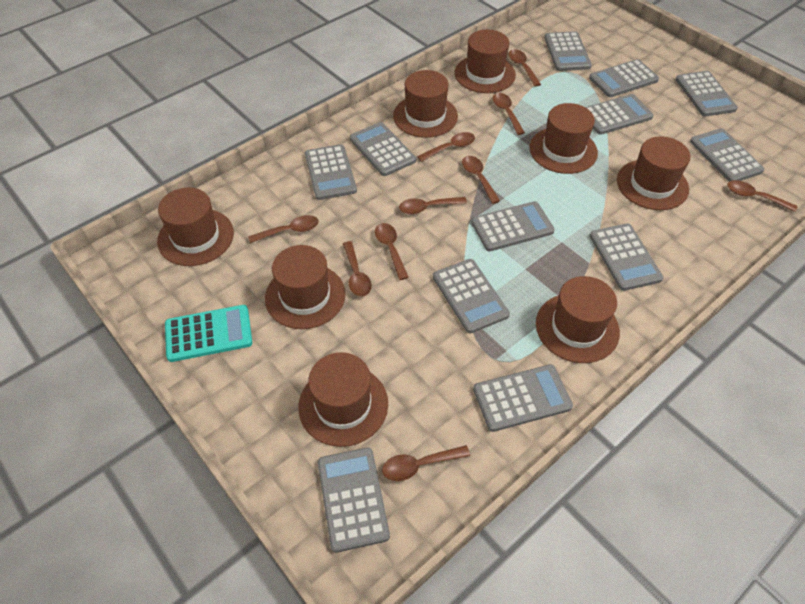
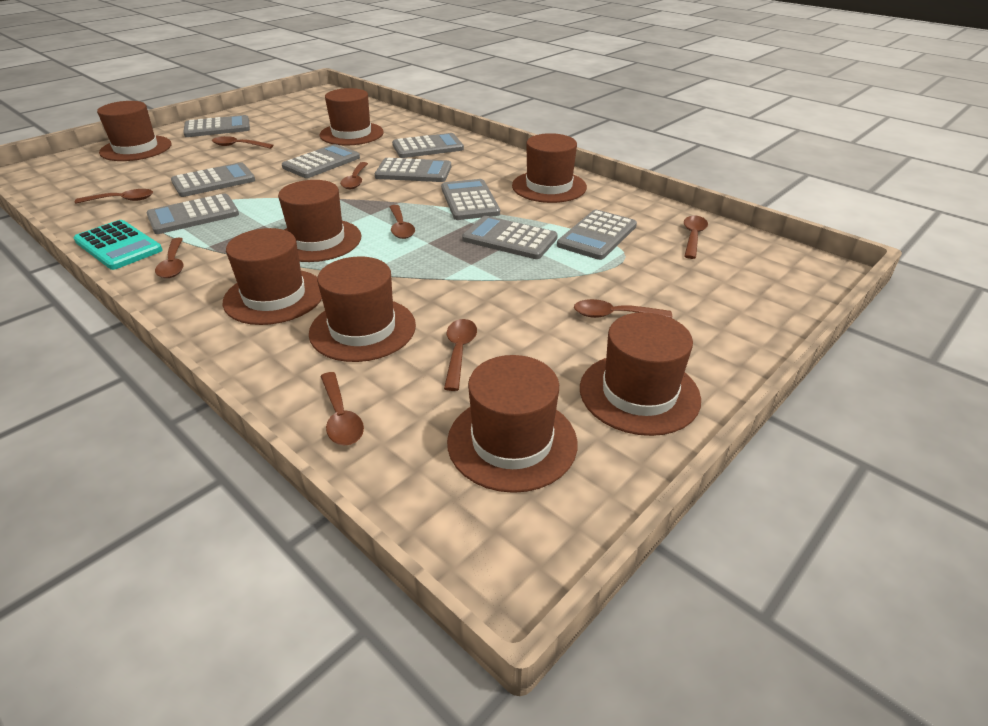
brown spoon: [248,215,318,243] [343,241,372,297] [375,223,409,280] [382,445,470,481] [399,197,467,214] [417,132,475,162] [462,156,500,204] [492,93,525,135] [508,49,541,87] [727,180,797,212] = 10 -> [75,189,153,204] [155,238,184,278] [212,136,273,149] [320,372,364,445] [340,162,368,189] [390,205,415,239] [444,319,477,391] [574,299,672,318] [684,215,708,259] = 9
grey calculator: [305,144,357,200] [318,448,390,553] [350,122,416,176] [433,259,510,333] [471,201,555,252] [473,364,573,432] [544,31,592,71] [585,94,654,135] [589,59,659,97] [590,223,663,291] [676,71,738,117] [690,128,765,182] = 12 -> [146,194,239,234] [171,162,255,197] [183,115,250,137] [282,144,360,178] [375,158,451,182] [392,133,464,158] [441,179,500,220] [462,216,558,259] [557,210,637,260] = 9

